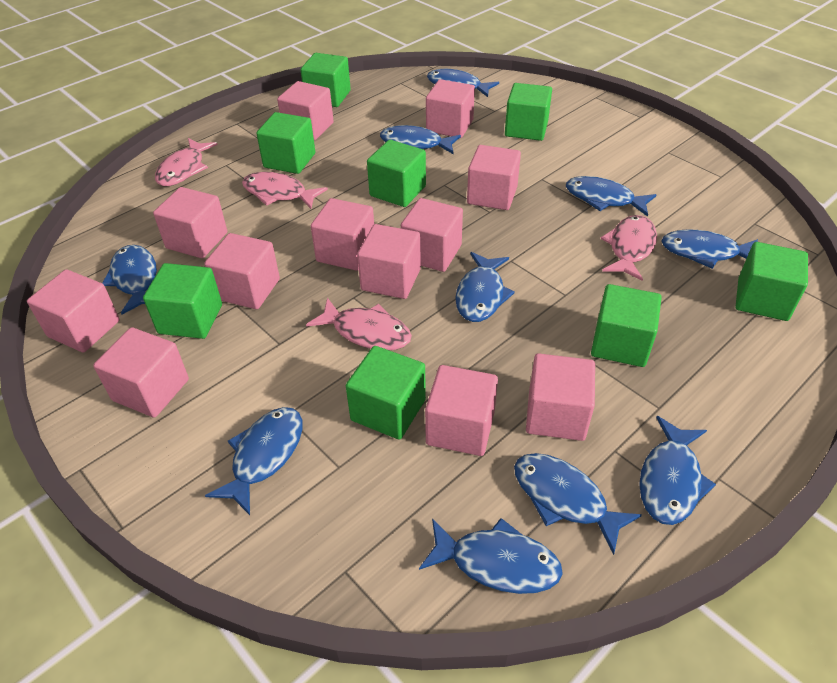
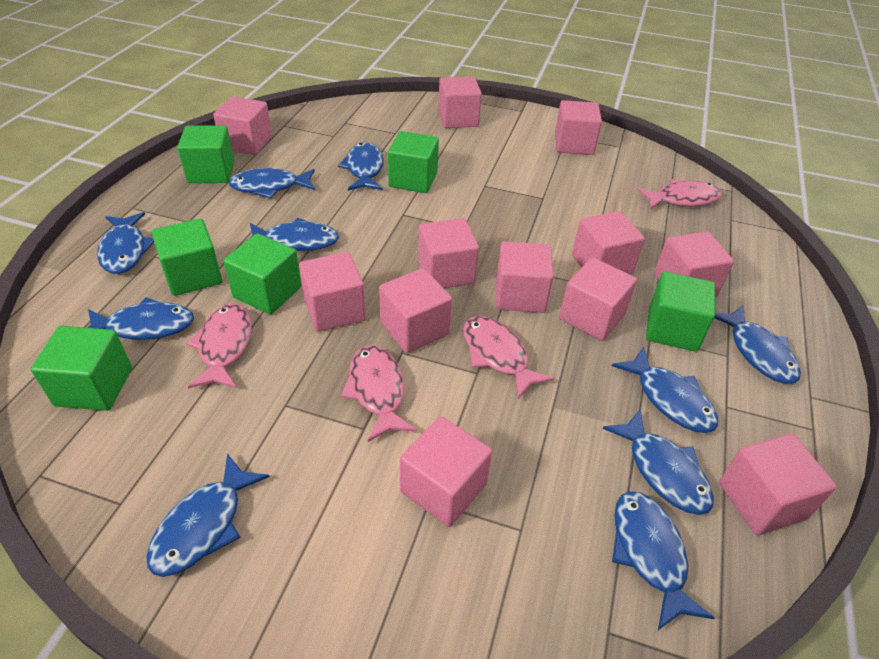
green cube: [143,263,222,339] [256,112,315,174] [300,53,351,107] [346,346,426,440] [367,140,426,207] [505,83,552,141] [591,284,662,367] [736,242,808,321] = 8 -> [31,326,132,411] [152,219,222,296] [177,126,235,183] [223,233,301,314] [388,131,439,193] [646,272,715,352] = 6

